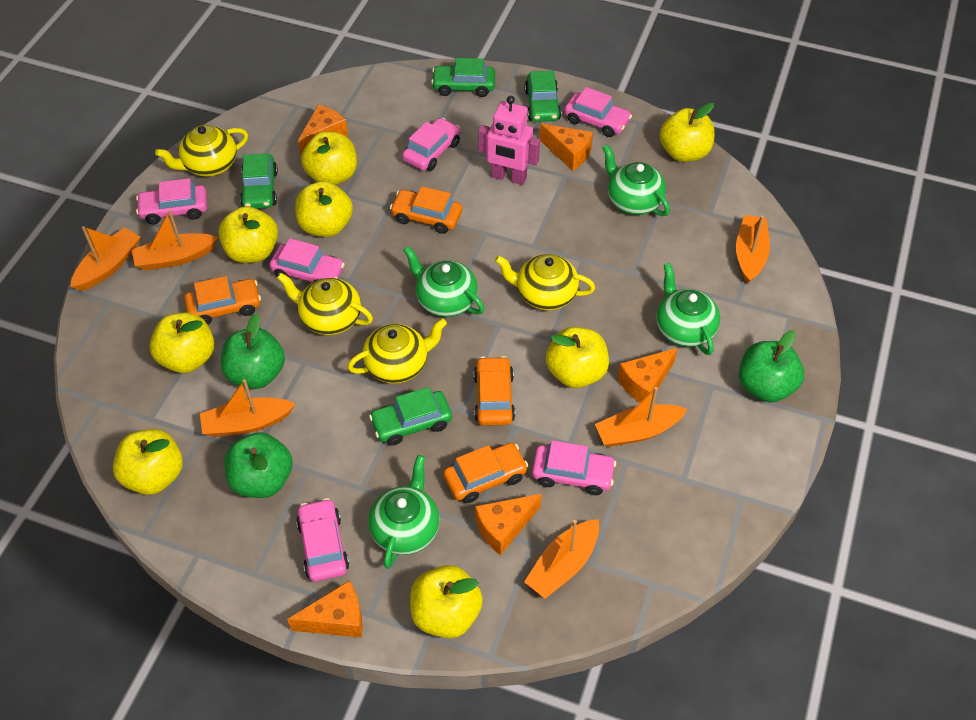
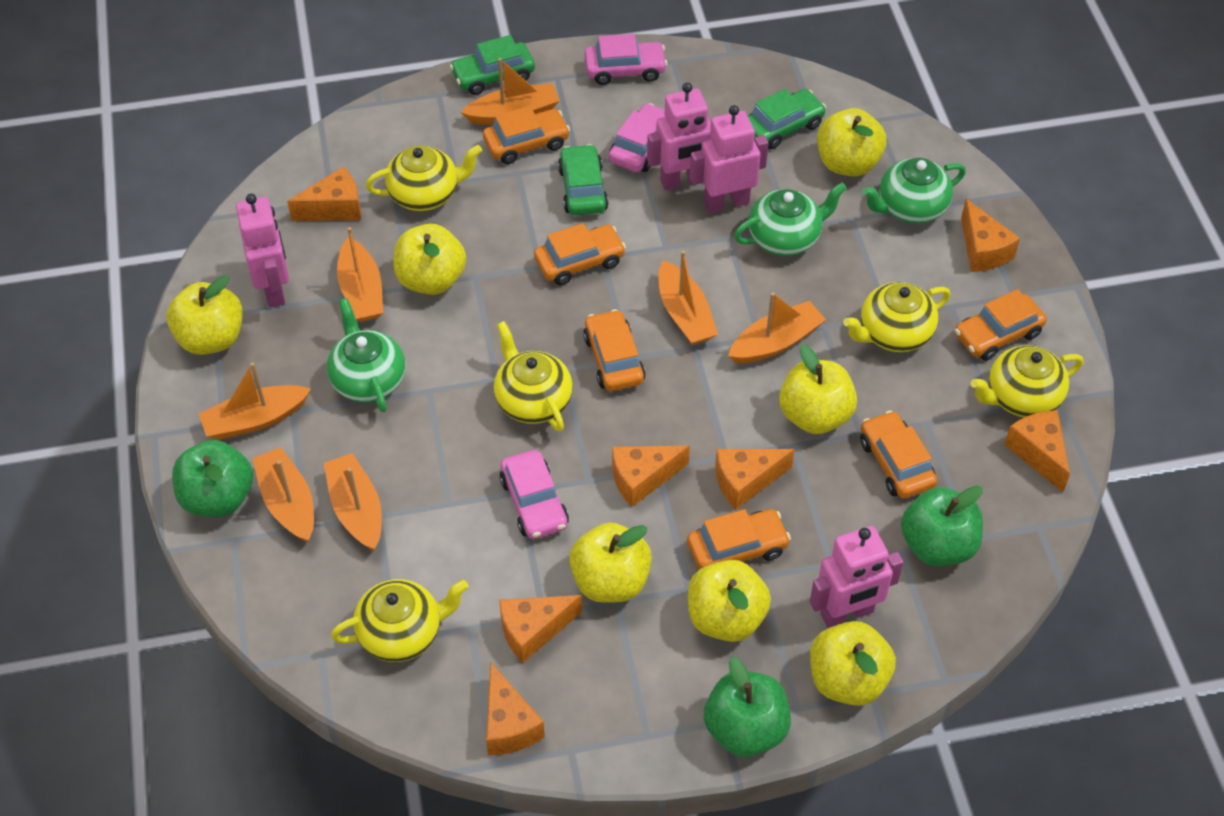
green car: [240,153,278,209] [369,387,452,446] [431,58,495,97] [525,71,561,122] = 4 -> [450,35,535,95] [558,144,609,215] [748,89,826,149] = 3
green teapot: [368,455,440,569] [403,246,484,317] [602,144,670,216] [656,263,720,355] = 4 -> [327,298,405,412] [734,182,847,256] [862,158,966,224] = 3
orange boat: [71,226,140,291] [132,210,218,270] [200,379,295,437] [524,519,599,599] [595,387,687,447] [736,215,770,283] = 6 -> [199,362,311,440] [252,447,314,542] [324,453,382,551] [337,227,383,322] [461,58,560,125] [659,250,718,345] [728,292,826,363] = 7
orange car: [184,276,261,325] [390,186,462,234] [443,443,528,503] [474,356,515,426] = 4 -> [483,106,570,164] [534,223,626,285] [583,309,646,391] [687,509,791,570] [860,411,937,499] [955,289,1047,361] = 6
orange cheese: [287,581,363,638] [298,104,348,156] [475,494,542,555] [540,123,593,171] [618,348,678,403] = 5 -> [287,167,361,221] [486,663,545,755] [499,595,582,663] [612,445,690,507] [715,449,795,510] [961,199,1020,272] [1004,410,1070,492] = 7
pink car: [136,178,207,225] [269,238,345,282] [296,498,349,582] [402,118,461,171] [532,441,616,495] [564,87,632,137] = 6 -> [500,450,569,539] [584,34,667,85] [609,103,665,172] = 3
pink robot: [478,96,540,185] = 1 -> [236,194,289,308] [647,83,711,190] [690,105,768,213] [810,526,904,628] = 4
yellow apple: [113,429,183,495] [150,313,215,373] [218,206,278,263] [295,181,353,237] [301,132,357,185] [410,565,483,638] [546,327,609,388] [660,103,715,162] = 8 -> [166,275,243,355] [393,224,466,295] [569,523,652,603] [688,560,771,642] [779,344,857,434] [810,621,896,706] [817,108,887,176] = 7
yellow teapot: [155,125,248,177] [277,273,373,335] [347,318,447,384] [495,254,595,311] = 4 -> [331,579,468,662] [366,145,482,211] [494,321,573,432] [843,282,951,352] [971,345,1084,417] = 5

